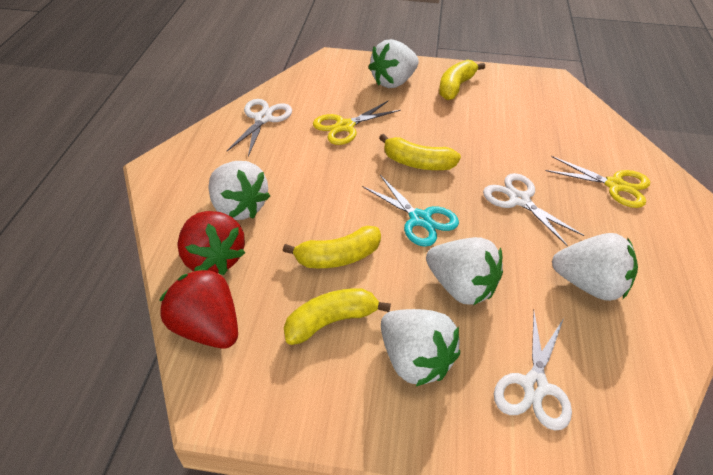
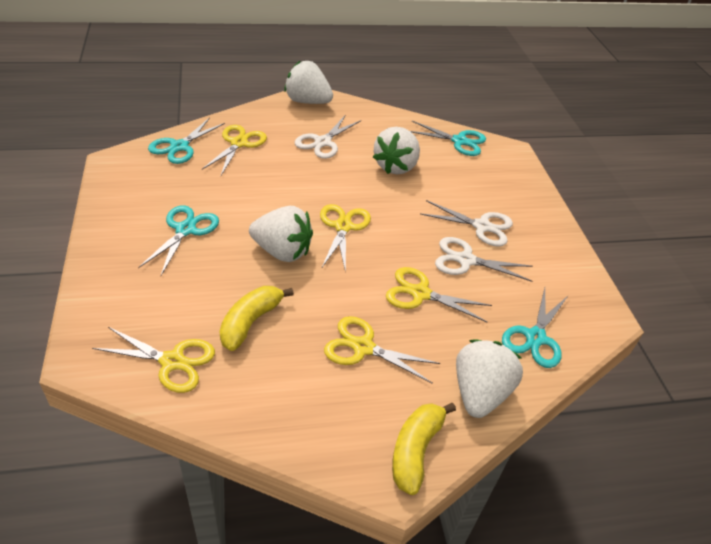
red strawberry: [159,267,238,349] [178,211,245,275] = 2 -> none = 0
turquoise scissors: [362,175,459,247] = 1 -> [138,205,219,276] [148,117,225,164] [411,121,486,156] [502,288,568,368] = 4
white strawberry: [209,161,270,220] [368,39,419,88] [381,309,460,386] [426,237,503,305] [552,233,638,301] = 5 -> [249,206,313,262] [284,61,333,104] [373,127,420,174] [456,339,523,418] = 4
yellow banana: [283,226,381,268] [284,288,391,345] [379,134,461,170] [439,60,485,100] = 4 -> [219,286,294,351] [392,403,456,495] = 2
yellow scissors: [313,101,401,145] [546,156,650,208] = 2 -> [92,327,215,393] [202,125,267,175] [320,204,371,273] [324,316,440,384] [386,267,492,322] = 5

